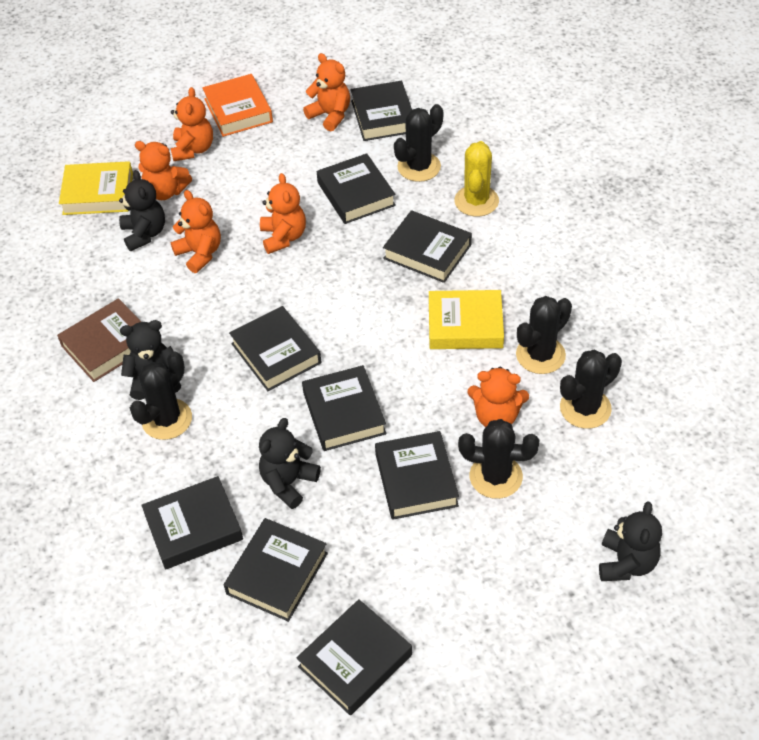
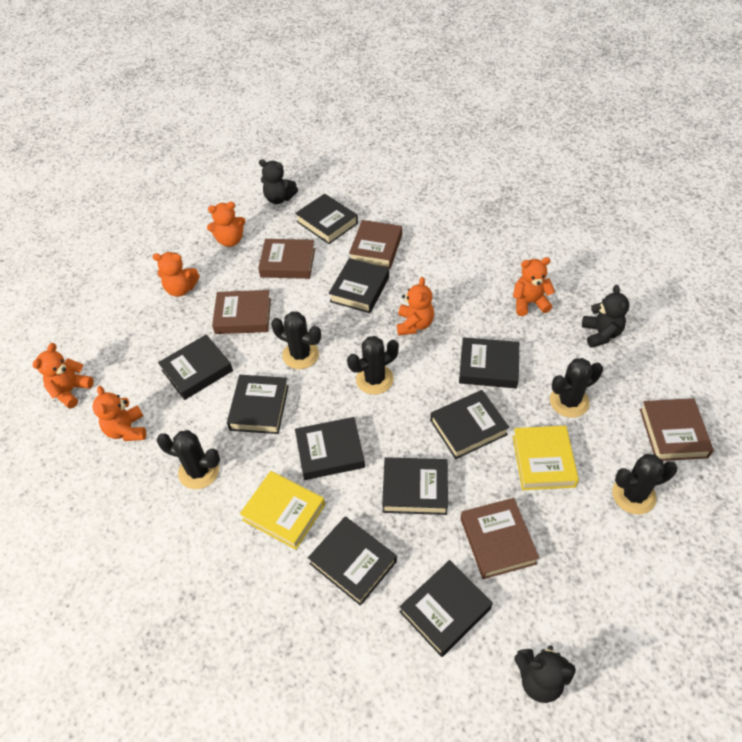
black book: [141,476,243,570] [224,518,328,622] [229,306,321,391] [296,599,412,716] [302,365,386,451] [317,153,396,224] [350,81,412,141] [375,431,459,520] [383,210,472,283] = 9 -> [158,335,233,400] [227,375,289,434] [295,193,358,244] [295,417,365,480] [308,516,397,606] [329,258,389,313] [382,457,448,515] [399,560,493,657] [430,390,509,459] [459,337,519,388] = 10
black teddy bear: [119,170,165,251] [120,320,181,400] [259,418,321,509] [599,501,662,581] = 4 -> [259,159,298,204] [514,645,576,703] [582,285,629,348] = 3
brown book: [57,298,141,382] = 1 -> [212,290,271,334] [258,239,315,279] [349,220,402,269] [460,498,539,579] [640,398,714,461] = 5
orange book: [202,74,273,137] = 1 -> none = 0
yellow cactus: [454,141,499,217] = 1 -> none = 0

